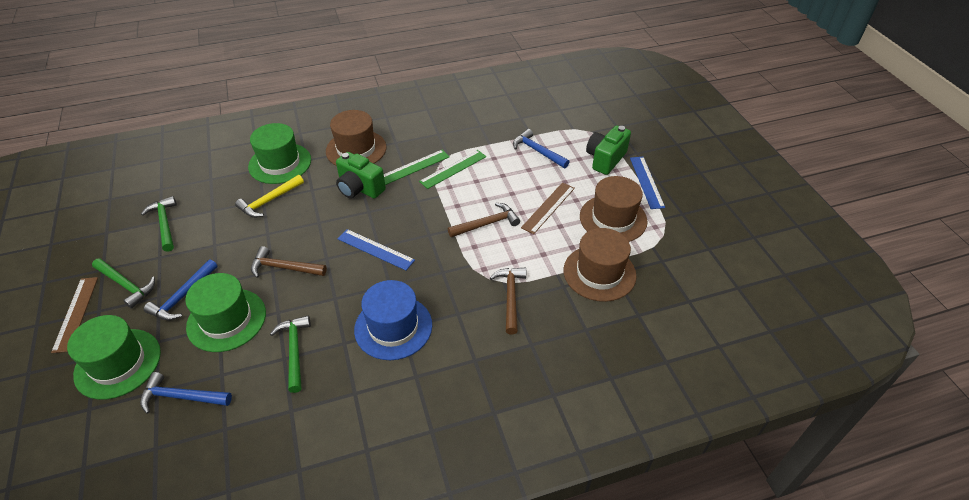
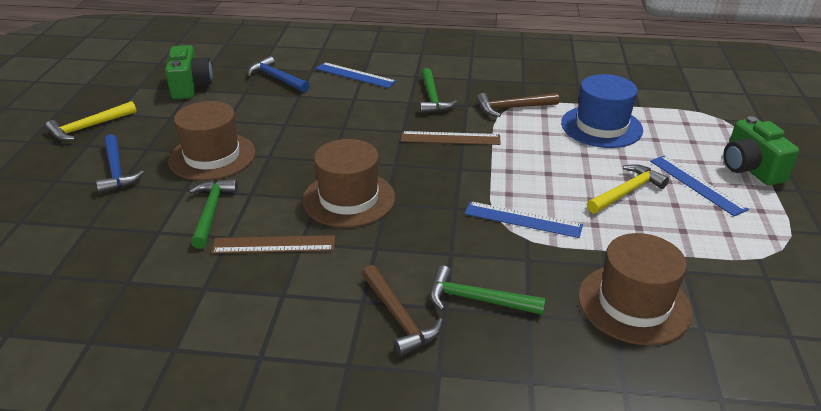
blue hammer: [140,372,232,414] [144,259,218,321] [513,129,570,168] = 3 -> [96,134,144,194] [248,56,310,93] = 2
blue ruler: [337,229,415,270] [630,157,665,209] = 2 -> [315,62,397,88] [464,201,583,238] [650,155,749,216] = 3
brown hammer: [251,246,327,278] [448,203,520,237] [490,268,526,334] = 3 -> [362,265,443,357] [476,93,559,117] = 2
green hat: [67,315,161,400] [185,273,266,352] [248,123,311,184] = 3 -> none = 0
green ruler: [384,149,450,185] [419,150,486,189] = 2 -> none = 0
yellow hammer: [235,175,304,218] = 1 -> [45,101,137,141] [587,164,669,214] = 2

